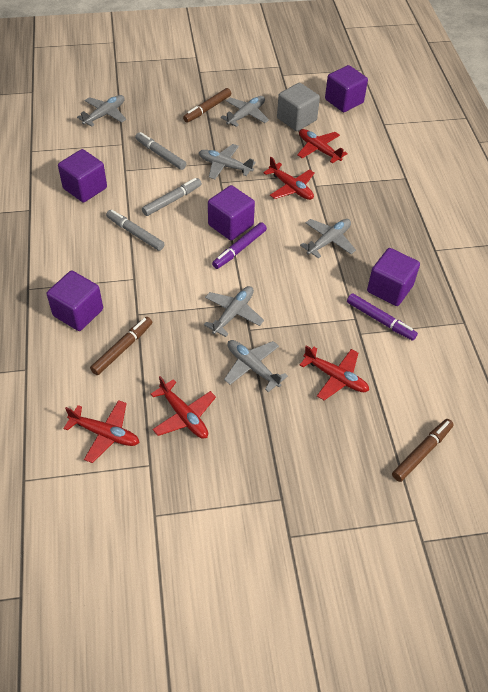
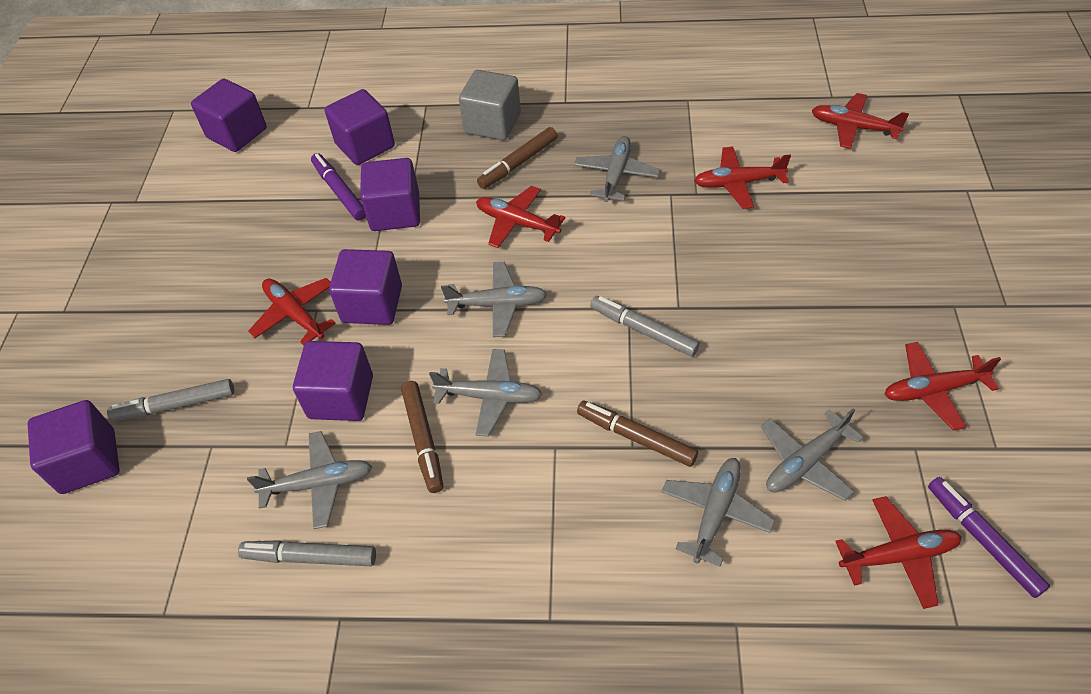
purple cube: [47,271,103,331] [58,149,107,203] [208,185,255,241] [325,65,368,112] [367,248,420,306] = 5 -> [28,400,120,494] [191,79,267,152] [293,341,373,421] [325,89,395,165] [329,249,402,325] [360,158,420,231] = 6
red plane: [63,400,139,463] [151,376,216,439] [263,157,315,200] [297,129,348,163] [300,346,369,400] = 5 -> [248,278,336,345] [476,186,565,248] [694,146,791,209] [812,93,909,149] [835,496,962,609] [884,342,1001,431] = 6

